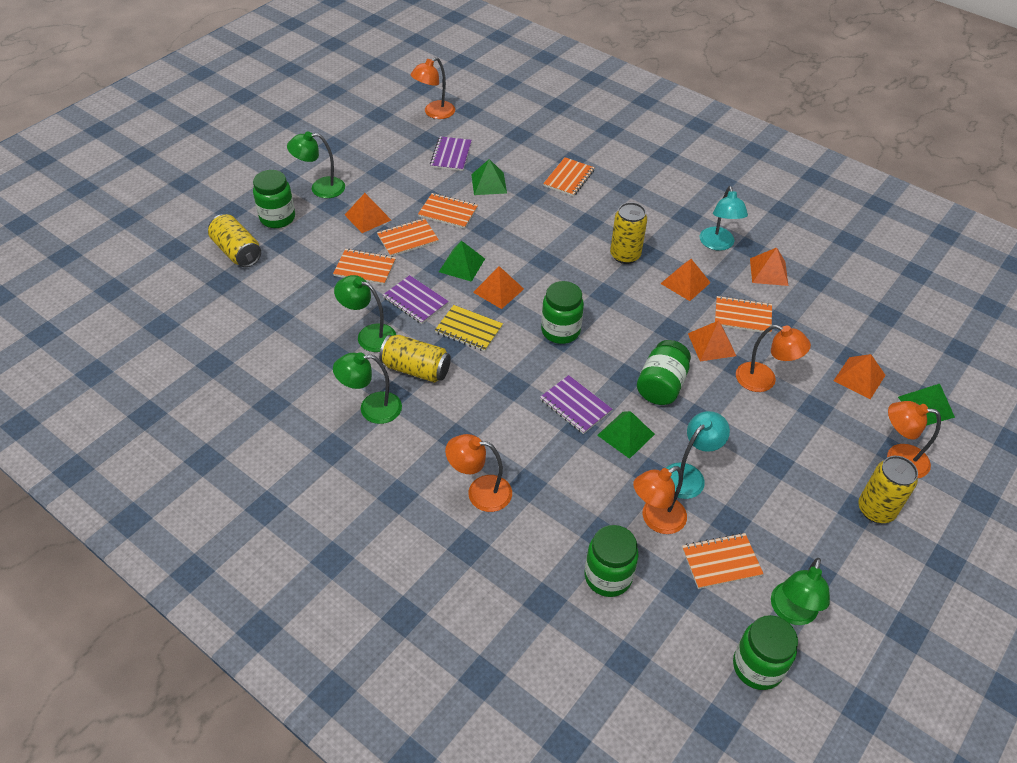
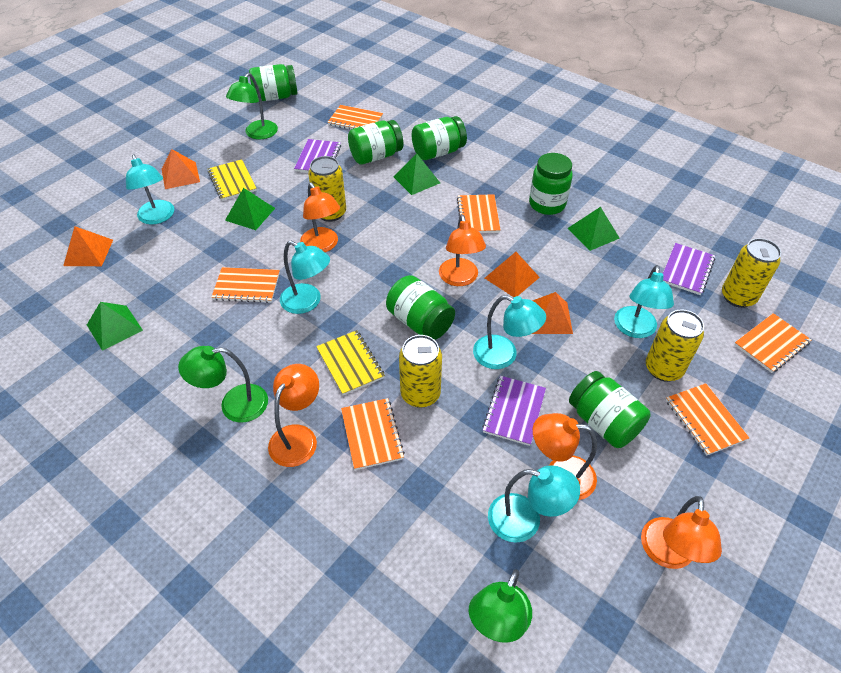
green jar: [253,170,295,228] [541,281,584,344] [585,525,639,597] [637,340,691,405] [733,615,798,690] = 5 -> [249,64,298,101] [348,120,403,165] [386,275,455,340] [412,116,467,160] [529,153,573,215] [569,371,650,448] = 6
green lamp: [287,131,345,198] [333,352,402,424] [334,275,396,352] [771,558,830,625] = 4 -> [178,346,268,423] [226,73,278,139] [469,569,532,643] = 3
orange pyramid: [345,193,391,233] [473,266,524,309] [660,259,711,301] [688,320,736,361] [750,248,788,286] [833,354,886,399] = 6 -> [63,226,113,266] [162,149,200,189] [485,252,540,297] [532,292,573,334] = 4
turquoise lamp: [666,411,730,499] [700,186,748,251] = 2 -> [126,154,174,224] [280,241,330,314] [473,295,546,369] [488,465,580,543] [614,265,674,338] = 5
yellow notebook: [435,305,503,352] = 1 -> [208,159,257,201] [316,330,385,395] = 2

